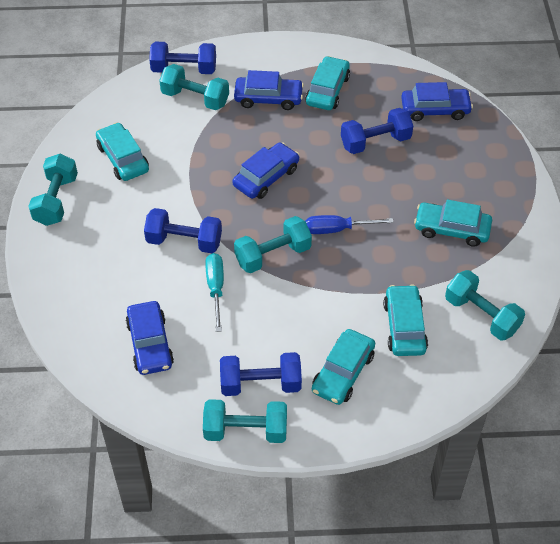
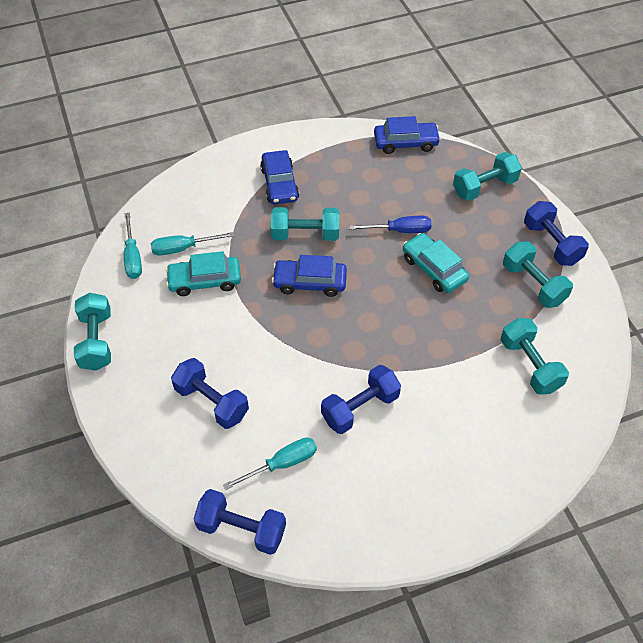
blue car: [126,301,174,375] [232,142,299,199] [234,70,304,110] [401,82,473,121] = 4 -> [260,150,299,204] [272,255,347,297] [374,116,441,154] = 3
turquoise car: [96,122,149,181] [305,56,350,110] [312,329,375,405] [383,285,428,356] [414,200,492,247] = 5 -> [166,251,241,296] [403,233,469,293] = 2
turquoise screwdriver: [205,253,224,332] = 1 -> [124,213,142,279] [151,232,235,256] [223,438,317,490] = 3

